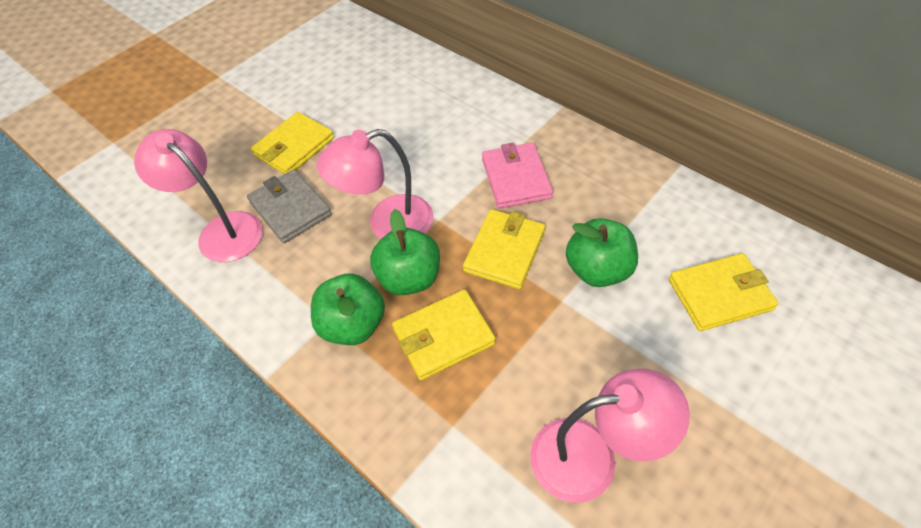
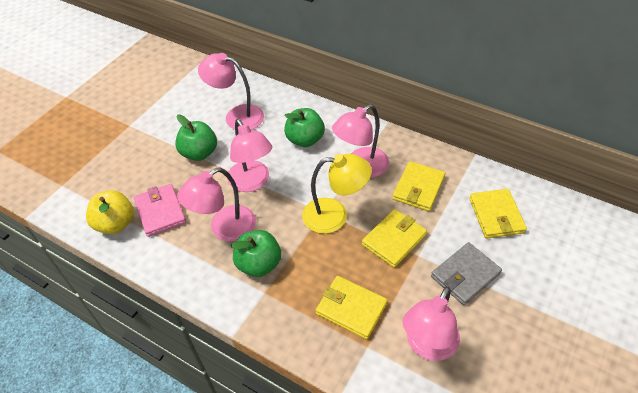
pink lamp: [134,129,263,262] [316,129,433,239] [530,369,690,503] = 3 -> [177,168,256,242] [198,53,264,130] [227,119,272,192] [332,104,389,178] [403,286,460,361] = 5
yellow apple: none = 0 -> [86,190,134,234] = 1
yellow lamp: none = 0 -> [302,154,372,234] = 1

